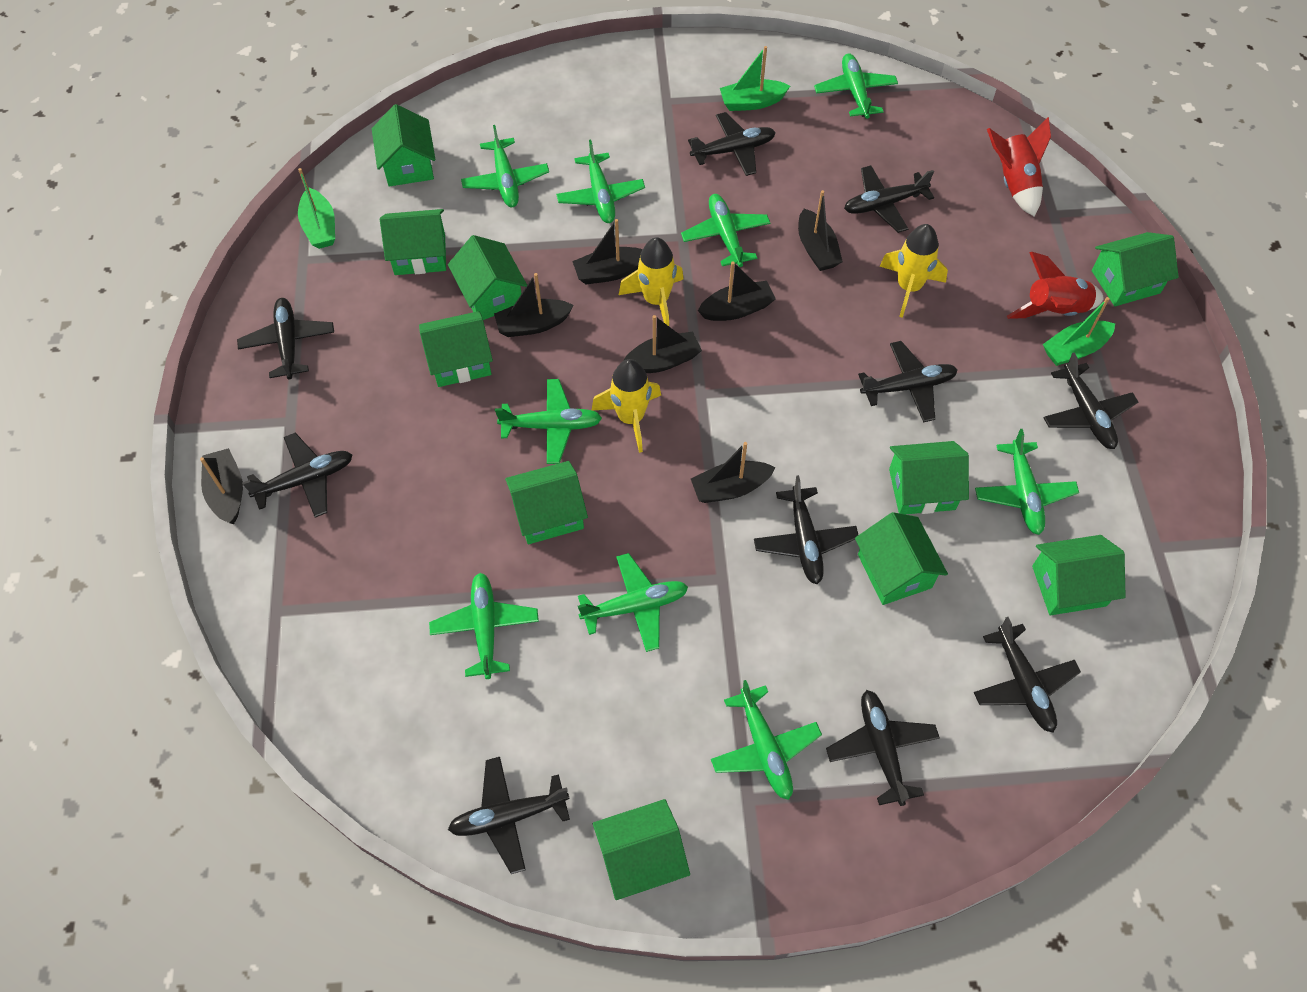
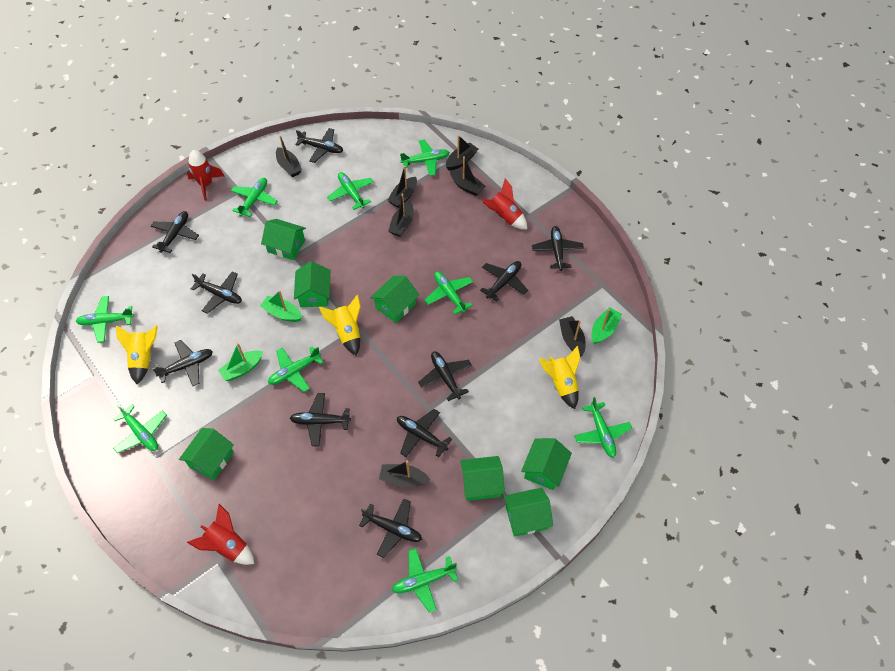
green house: [372,104,436,187] [380,209,446,275] [419,311,493,387] [448,235,527,320] [505,461,588,544] [593,799,690,900] [855,512,948,605] [889,441,969,514] [1032,535,1126,615] [1092,232,1179,306] = 10 -> [179,428,234,480] [261,219,306,260] [294,261,330,307] [370,276,419,323] [460,456,505,501] [504,488,553,537] [521,438,572,490] = 7
red rocket: [987,117,1051,216] [1007,252,1104,319] = 2 -> [187,150,224,201] [187,504,254,565] [482,178,527,229] = 3

